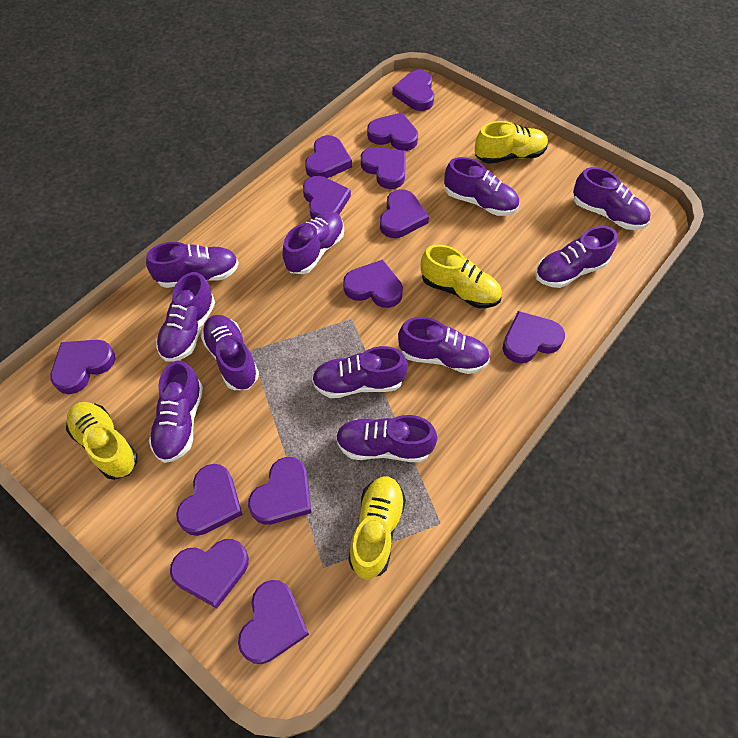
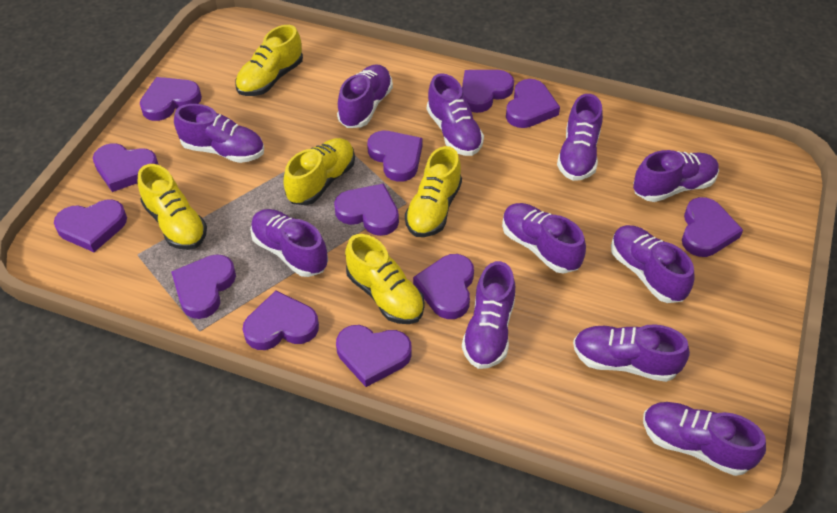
purple heart: [50,340,115,394] [170,539,249,609] [176,464,243,536] [238,580,309,664] [248,457,311,525] [303,176,351,219] [305,135,352,178] [343,259,403,308] [361,147,406,189] [367,112,418,151] [380,189,429,238] [392,70,435,111] [503,311,565,363] = 13 -> [54,200,127,252] [93,144,159,192] [140,77,202,121] [171,254,236,319] [243,291,319,350] [334,183,399,236] [336,325,412,387] [367,131,423,182] [413,254,474,319] [462,70,514,113] [506,79,560,128] [682,197,743,257] = 12
yellow shoe: [66,402,138,480] [348,476,406,579] [421,244,502,308] [475,121,548,164] = 4 -> [138,164,207,250] [235,25,303,96] [283,138,355,205] [345,234,425,324] [405,146,462,237] = 5

